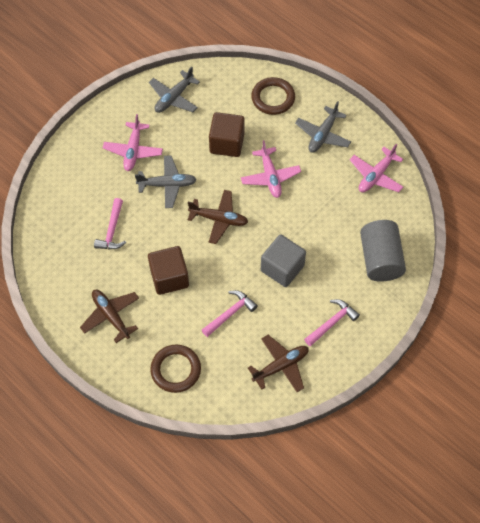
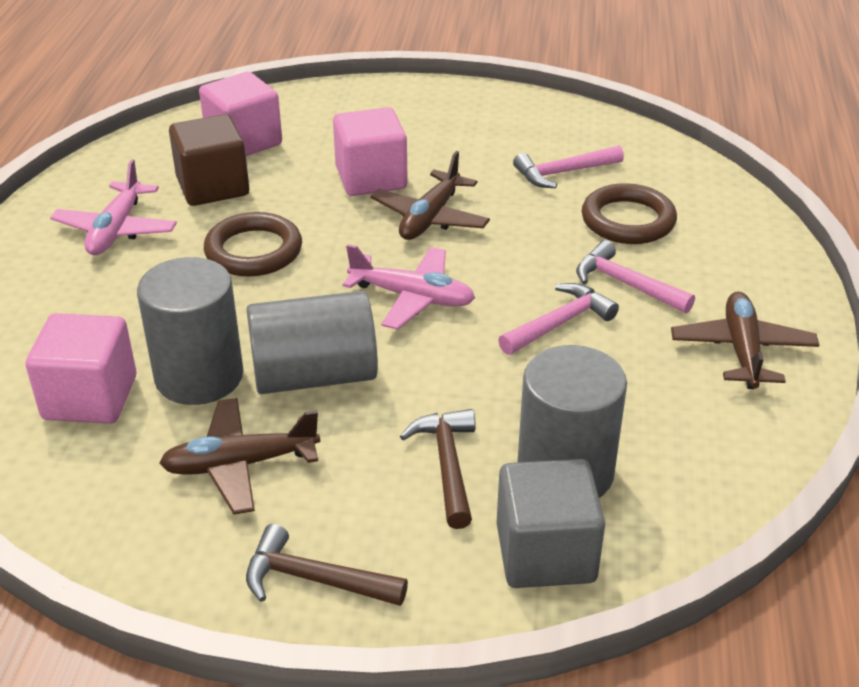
brown cube: [148,246,189,295] [209,112,245,157] = 2 -> [169,114,249,206] = 1
brown hammer: none = 0 -> [246,524,408,606] [400,409,476,529] = 2
grey cylinder: [360,220,406,282] = 1 -> [137,257,244,405] [246,291,378,394] [517,345,627,498] = 3
grey plane: [135,155,197,208] [149,67,200,113] [295,101,351,153] = 3 -> none = 0
pink cube: none = 0 -> [25,313,136,424] [199,72,282,156] [333,107,408,196] = 3
pink plane: [103,114,163,171] [241,140,301,198] [350,144,403,192] = 3 -> [50,159,177,255] [343,244,475,330] = 2

